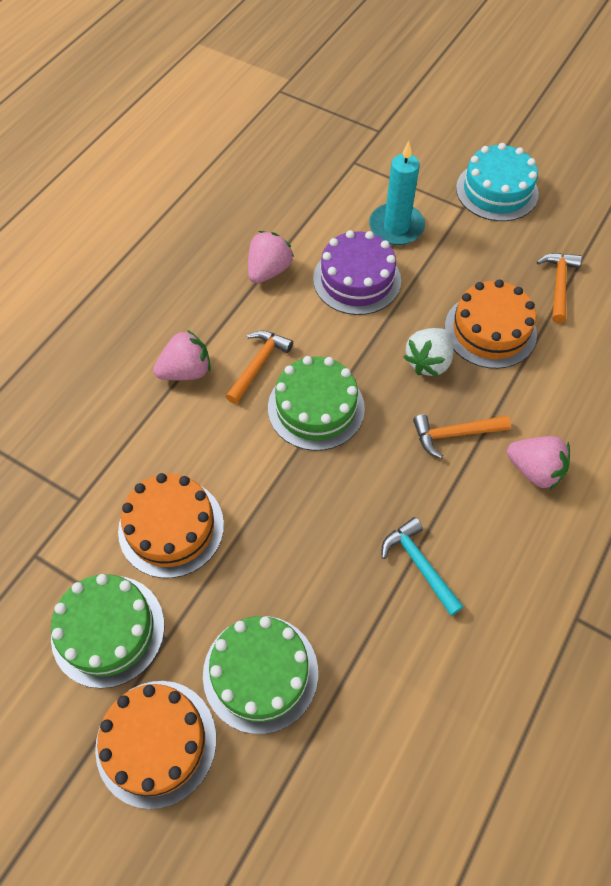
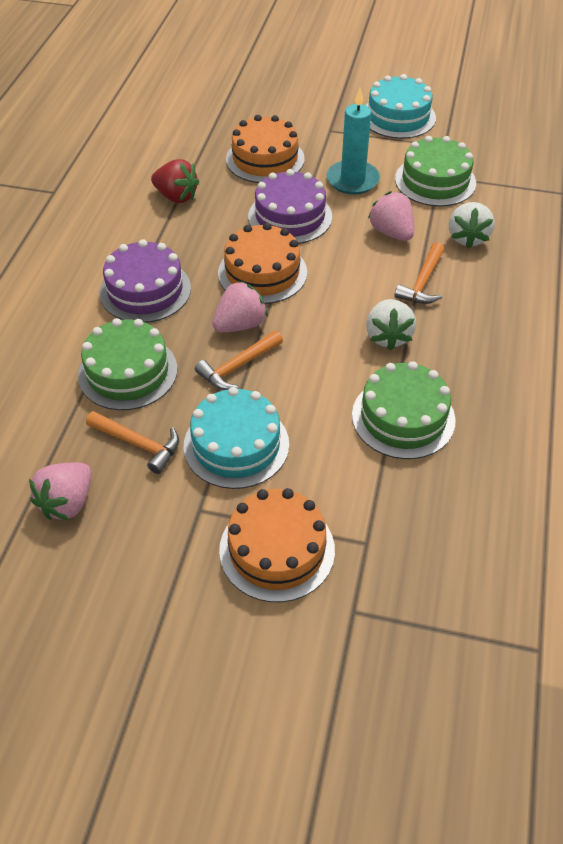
purple cake: [313,230,401,315] = 1 -> [99,239,191,323] [248,169,332,244] = 2
red strawberry: none = 0 -> [151,159,199,203] = 1
turquoise cake: [456,143,539,221] = 1 -> [184,387,289,489] [366,74,436,139] = 2
turquoise hammer: [382,517,464,616] = 1 -> none = 0
white strawberry: [404,328,454,377] = 1 -> [366,299,416,351] [449,202,494,249] = 2

